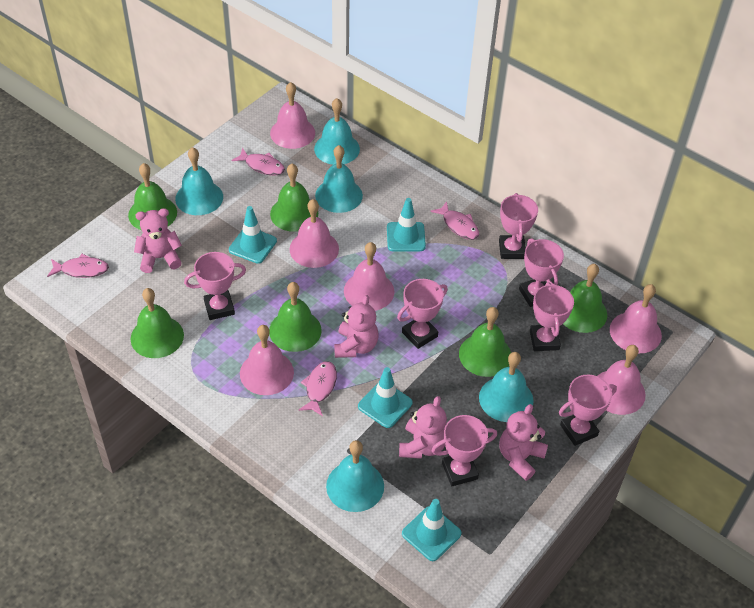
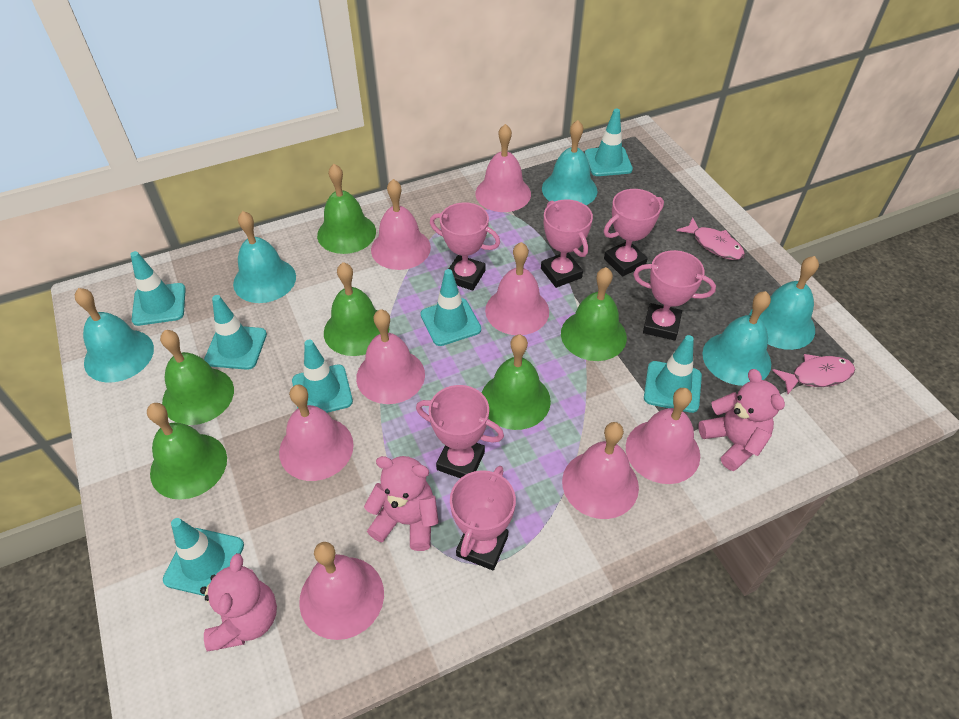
pink bell: [240,325,294,395] [270,82,315,149] [290,199,339,268] [344,242,395,311] [598,345,646,415] [610,284,662,353] = 6 -> [279,385,354,481] [299,542,384,640] [356,309,425,404] [371,179,431,270] [475,124,531,212] [485,242,549,335] [562,422,639,519] [626,388,700,484] = 8
pink fish: [47,254,109,278] [231,147,285,175] [299,361,337,416] [430,201,479,240] = 4 -> [676,217,745,260] [772,354,855,394] = 2
pink teddy bear: [134,208,182,273] [334,295,379,358] [399,396,447,459] [499,404,548,481] = 4 -> [200,553,277,651] [364,456,439,551] [698,369,785,471] = 3
pink trophy: [184,252,246,320] [397,279,448,349] [431,415,497,486] [499,193,538,259] [519,238,564,307] [530,282,574,351] [559,375,617,446] = 7 -> [416,385,504,478] [430,202,500,291] [450,466,516,570] [541,199,593,288] [604,189,664,277] [633,250,716,340] = 6
turquoise traffic cone: [229,206,277,264] [358,367,413,428] [387,198,426,252] [402,499,462,561] = 4 -> [130,251,186,326] [163,518,244,596] [204,295,267,370] [292,340,353,413] [420,269,481,346] [585,109,633,176] [644,335,702,413] = 7

